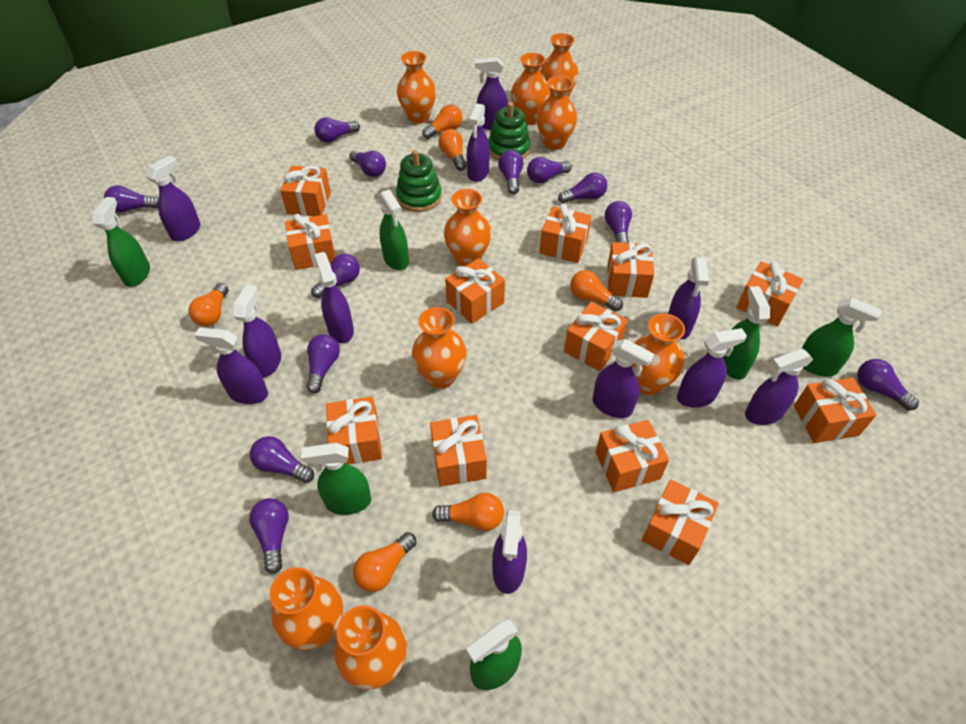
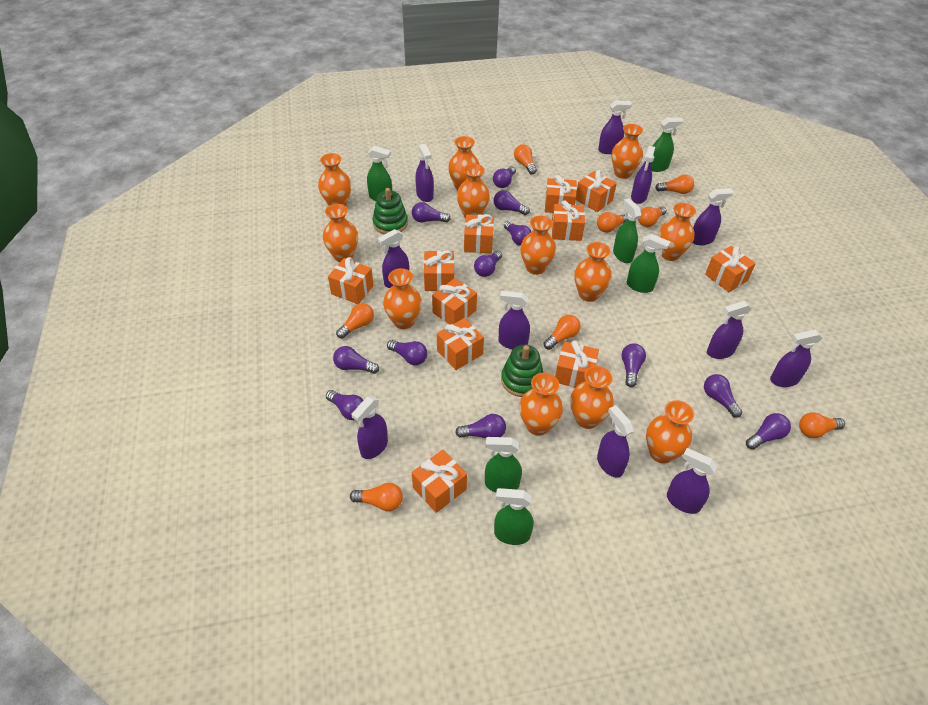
orange gift: [280,166,331,216] [285,214,336,270] [326,397,382,464] [430,415,487,487] [445,258,505,324] [539,204,592,263] [564,302,628,371] [595,420,669,492] [607,242,654,298] [642,479,719,565] [736,261,803,327] [794,378,876,443] = 12 -> [328,257,374,304] [412,450,467,513] [424,250,454,291] [432,278,477,325] [437,318,484,370] [464,214,494,253] [545,175,577,213] [551,201,585,241] [555,340,599,387] [576,170,617,212] [705,246,756,292] = 11
orange light bulb: [189,283,229,326] [353,532,416,592] [422,105,462,139] [432,493,504,531] [438,129,466,171] [570,270,623,311] = 6 -> [336,303,374,339] [350,483,403,511] [514,144,537,175] [543,315,581,350] [597,212,627,233] [638,206,667,227] [655,175,694,194] [799,412,845,438] = 8
orange vase: [269,567,343,650] [334,605,407,689] [397,51,436,124] [412,307,467,389] [444,189,491,267] [511,52,550,125] [536,76,577,150] [540,33,578,97] [632,314,685,395] = 9 -> [318,153,351,206] [323,204,358,262] [383,268,422,329] [448,136,480,190] [457,164,490,218] [519,373,563,436] [520,216,556,275] [570,366,614,429] [574,242,612,302] [611,124,643,179] [646,400,694,464] [658,203,696,261] = 12

